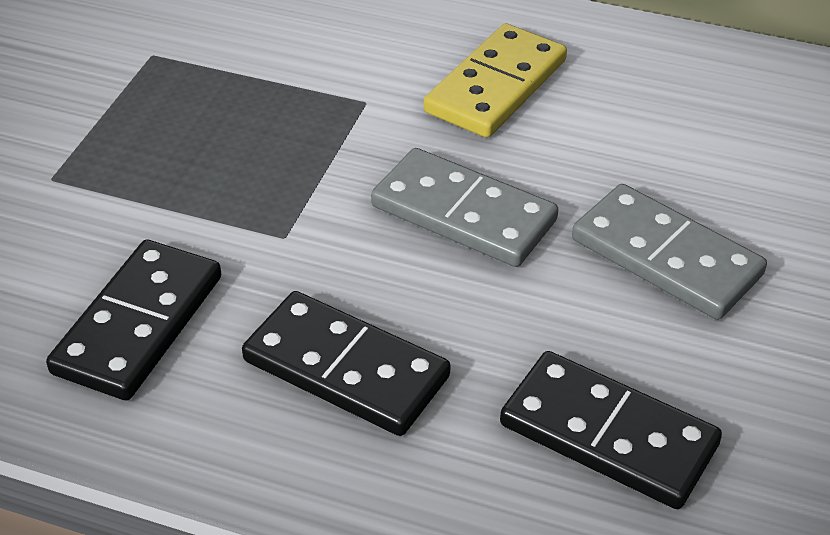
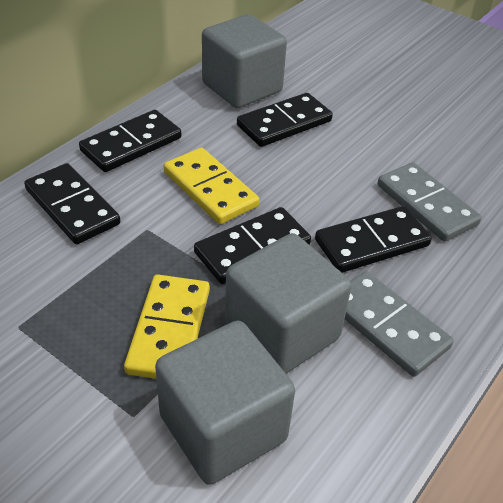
black domino: [46,239,221,401] [242,291,450,436] [500,351,722,509] = 3 -> [24,163,120,244] [79,110,181,172] [194,207,311,284] [237,93,333,147] [315,206,432,273] = 5
grey cube: none = 0 -> [155,320,295,485] [202,14,287,108] [225,233,351,374] = 3
yellow domino: [424,23,567,138] = 1 -> [124,274,210,379] [164,148,259,224] = 2

